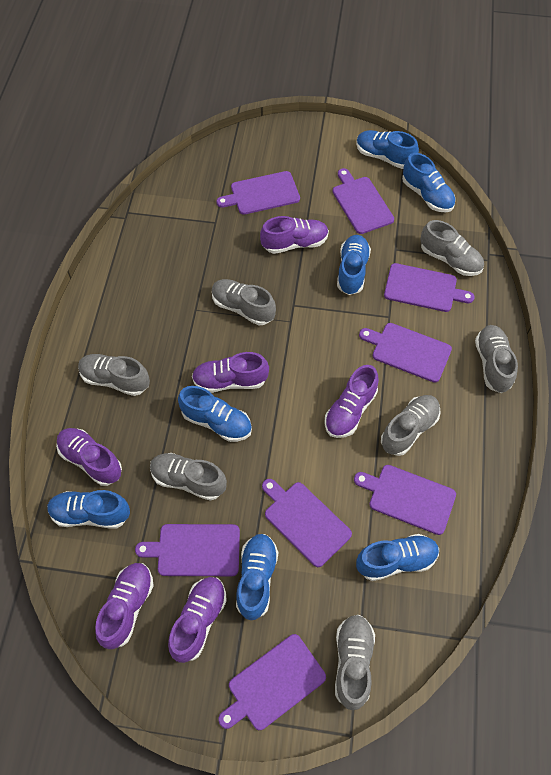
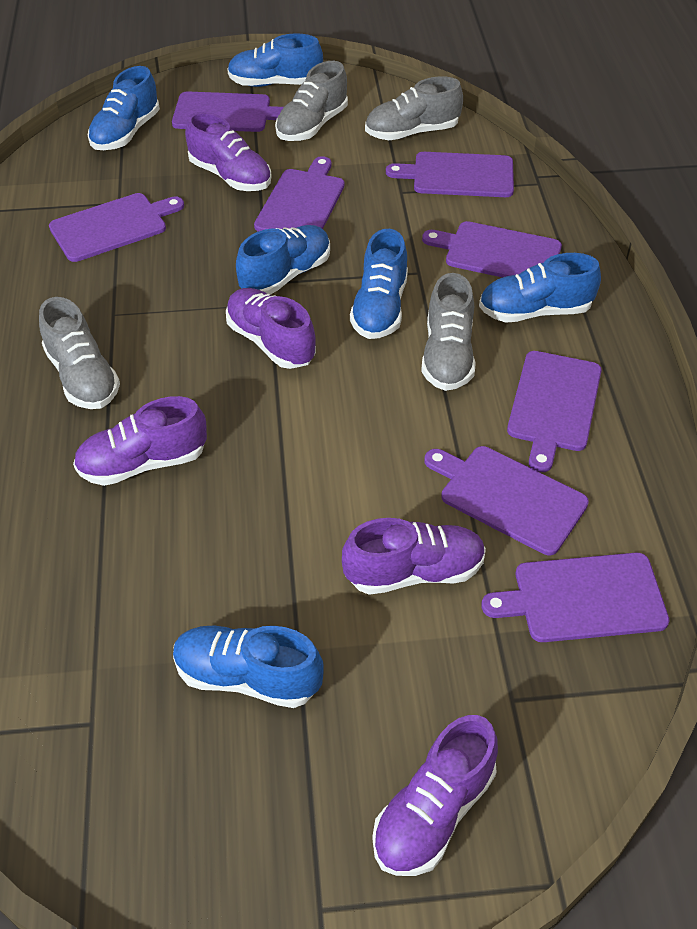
blue shoe: [47,490,130,528] [178,386,252,442] [236,534,278,620] [337,235,371,295] [356,130,419,169] [356,534,439,581] [402,153,456,213] = 7 -> [88,66,160,150] [173,625,324,708] [227,33,323,87] [236,225,330,295] [350,229,408,339] [479,253,601,323] = 6
grey shoe: [78,354,150,396] [150,453,227,501] [212,279,276,325] [335,615,375,710] [381,395,441,456] [421,220,484,276] [475,325,518,393] = 7 -> [39,297,120,409] [275,61,348,141] [365,76,463,140] [421,273,476,391] = 4
purple shoe: [56,428,122,486] [95,563,154,649] [168,577,227,663] [192,352,269,393] [260,216,329,254] [324,365,379,438] = 6 -> [73,396,207,486] [185,112,272,191] [226,288,316,369] [342,518,486,595] [372,715,498,876] = 5

